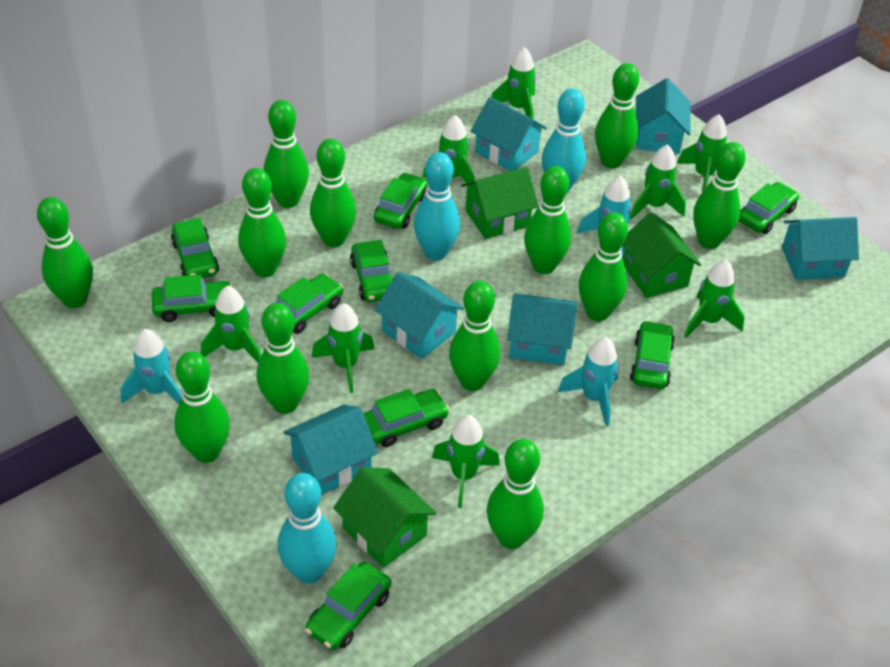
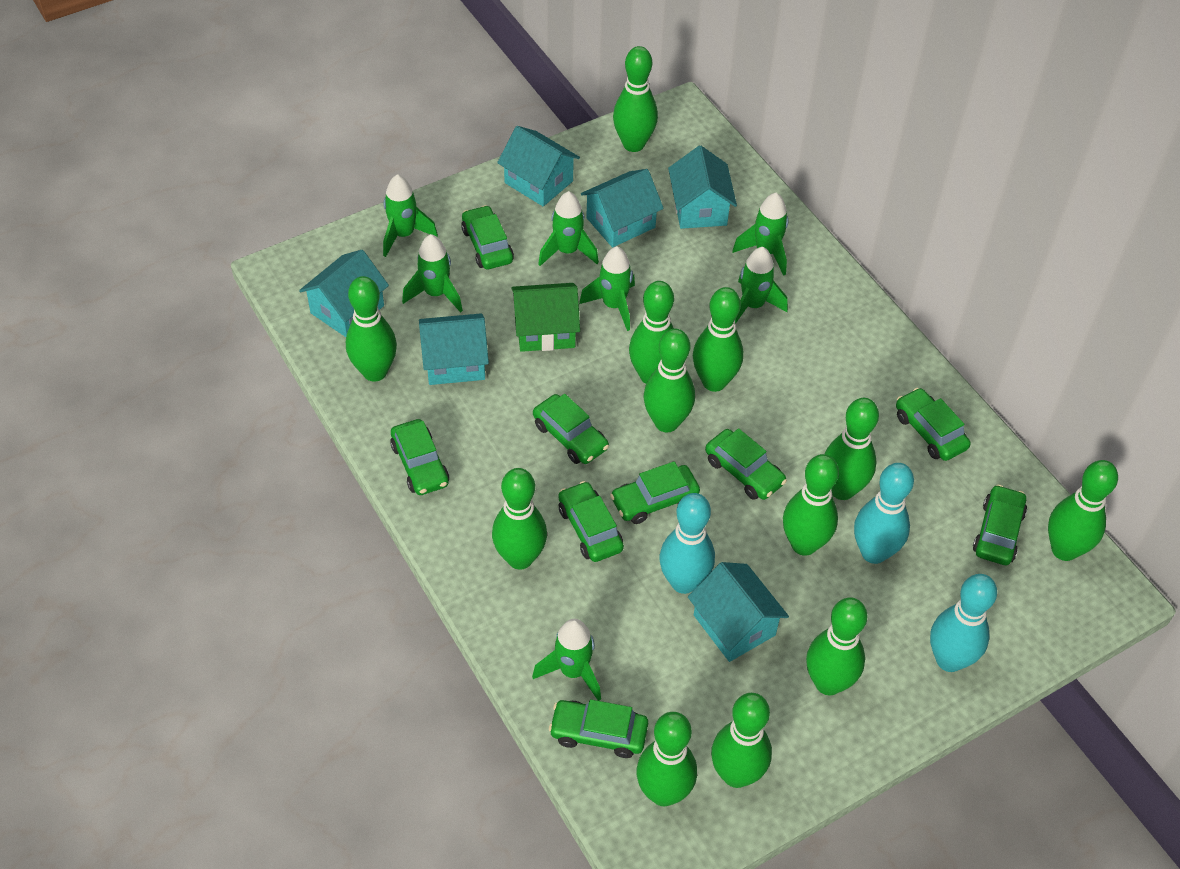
green house: [333,467,436,568] [461,167,539,239] [622,212,701,298] = 3 -> [511,283,580,352] = 1
green rocket: [200,286,261,363] [311,303,374,393] [422,115,475,186] [432,415,500,508] [491,47,536,119] [630,144,686,219] [677,114,727,192] [684,259,745,338] = 8 -> [383,174,438,257] [402,234,463,313] [532,619,601,701] [538,191,599,266] [579,246,635,331] [732,193,788,276] [735,247,788,324] = 7
turquoise rocket: [121,329,182,404] [558,337,619,427] [577,175,632,259] = 3 -> none = 0

